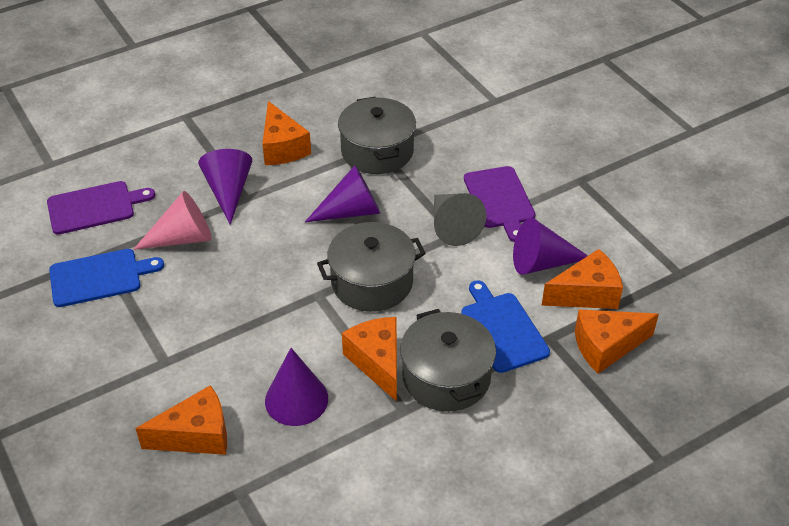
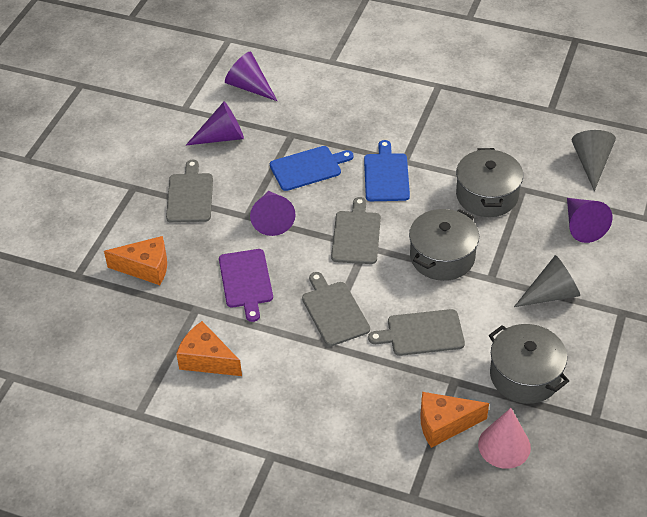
grey cone: [434,193,486,246] = 1 -> [514,255,580,307] [572,130,616,191] = 2
grey cutting board: none = 0 -> [166,160,213,223] [302,272,370,346] [331,197,381,264] [368,309,465,356] = 4
orange cheese: [135,385,227,455] [262,101,311,165] [342,317,397,402] [542,249,623,309] [575,309,659,374] = 5 -> [104,236,167,285] [176,321,242,376] [420,392,489,448] = 3
purple cutting board: [47,181,155,235] [464,166,535,242] = 2 -> [219,249,273,322] = 1

